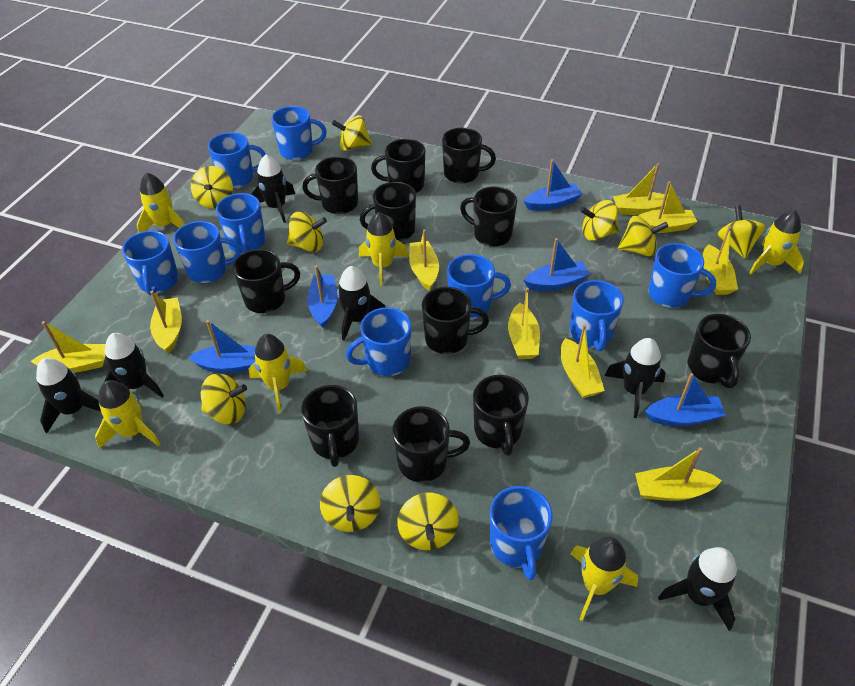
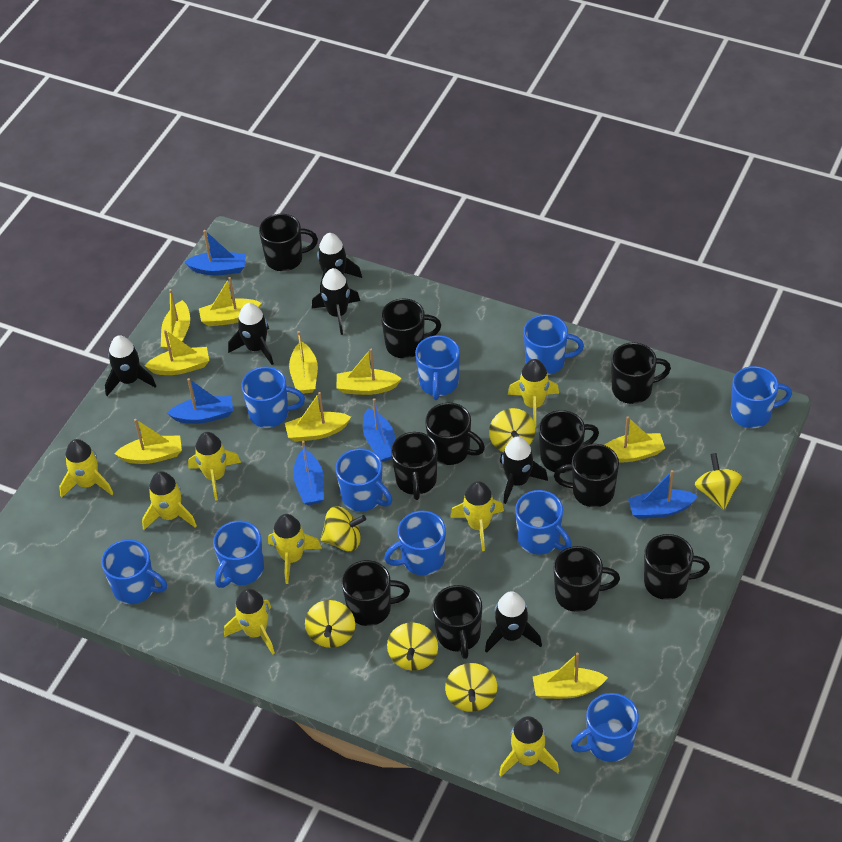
yellow rocket: [95,380,161,449] [137,172,185,233] [249,334,307,413] [359,212,409,286] [571,536,638,621] [749,209,804,275] = 6 -> [59,439,113,498] [142,471,197,530] [188,432,241,501] [224,589,275,655] [268,514,322,584] [450,481,504,551] [499,716,559,777] [508,359,559,428] = 8
yellow spinning top: [191,166,233,208] [201,374,247,424] [287,212,327,252] [320,475,380,532] [332,115,372,151] [397,493,459,550] [580,200,619,241] [617,216,668,257] [717,205,765,259] = 9 -> [305,600,355,648] [320,506,366,551] [387,622,438,671] [445,663,497,712] [489,408,535,452] [695,453,743,510] = 6

